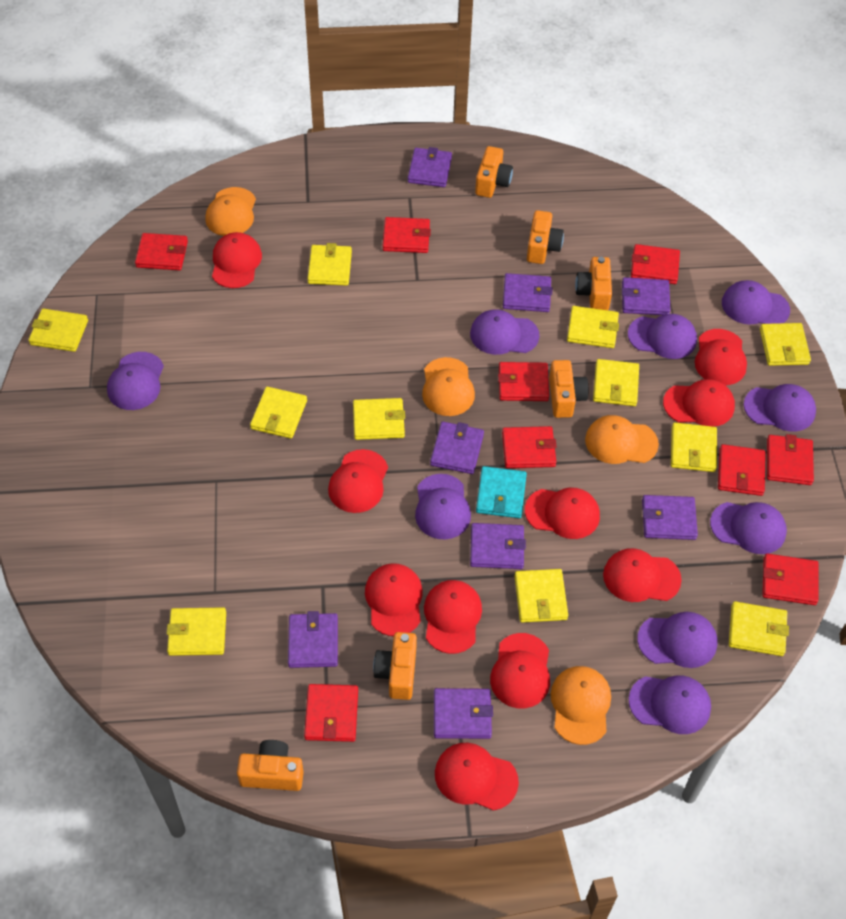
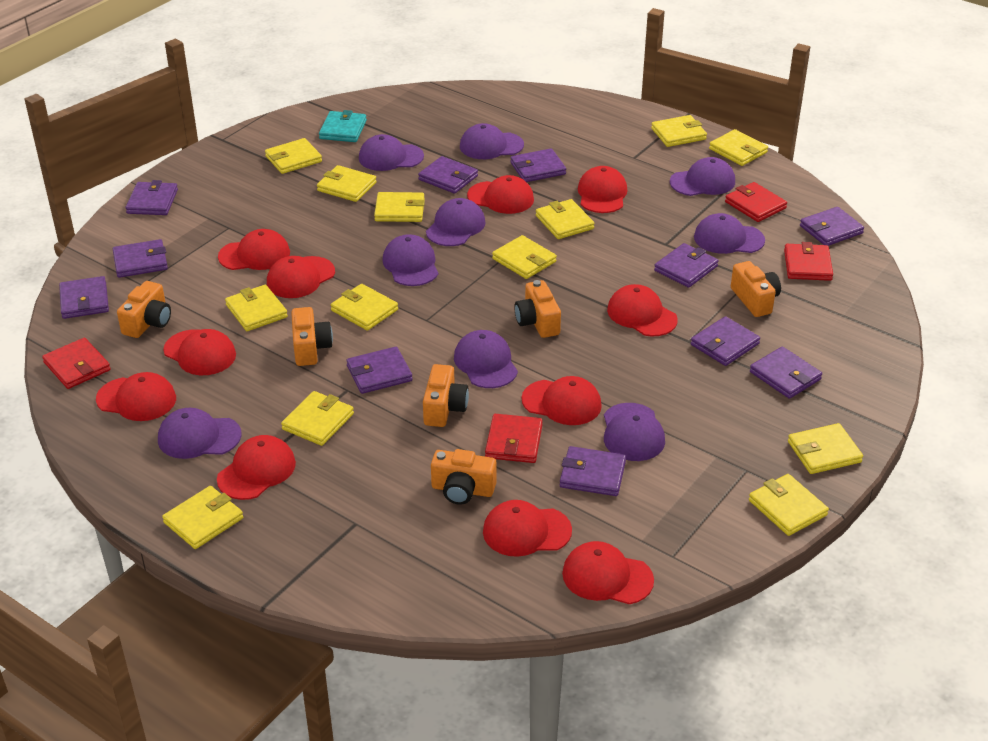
orange cap: [205,187,256,236] [422,357,475,416] [551,666,611,745] [585,415,659,464] = 4 -> none = 0
purple wallet: [288,611,338,668] [408,147,452,187] [430,422,484,474] [434,688,493,739] [470,523,526,569] [503,273,552,312] [622,277,671,315] [642,495,698,540] = 8 -> [59,276,109,319] [113,239,168,278] [126,180,178,215] [346,347,413,394] [418,156,478,194] [510,148,566,182] [560,446,626,496] [654,243,718,288] [691,316,760,366] [750,347,822,399] [800,207,864,246] = 11
red cap: [212,232,262,288] [328,449,388,513] [365,563,423,636] [424,580,482,654] [435,743,519,811] [490,633,550,709] [525,487,600,539] [603,548,682,602] [663,379,735,427] [695,329,747,385] = 10 -> [96,372,176,421] [163,329,236,375] [217,435,296,500] [218,229,290,270] [267,256,335,298] [467,175,534,214] [483,500,572,557] [521,376,602,425] [562,541,654,604] [578,166,627,213] [607,284,678,337] = 11
red wallet: [135,233,188,270] [304,684,358,742] [383,217,431,253] [498,362,549,401] [502,426,557,468] [631,244,680,284] [718,444,766,496] [762,554,819,605] [767,434,814,485] = 9 -> [42,338,111,389] [485,414,543,463] [725,182,787,222] [784,242,833,281] = 4
yellow wallet: [28,309,88,352] [166,607,226,656] [250,386,307,439] [307,243,352,286] [353,398,405,440] [515,569,568,623] [567,306,619,348] [593,359,639,406] [671,422,717,472] [729,601,789,656] [760,323,811,366] = 11 -> [162,486,243,549] [225,285,288,331] [265,138,322,174] [281,391,354,446] [317,165,377,202] [331,284,398,331] [374,192,425,222] [492,235,557,279] [536,199,595,239] [651,115,707,147] [709,129,768,166] [749,474,829,536] [788,423,863,474] = 13

